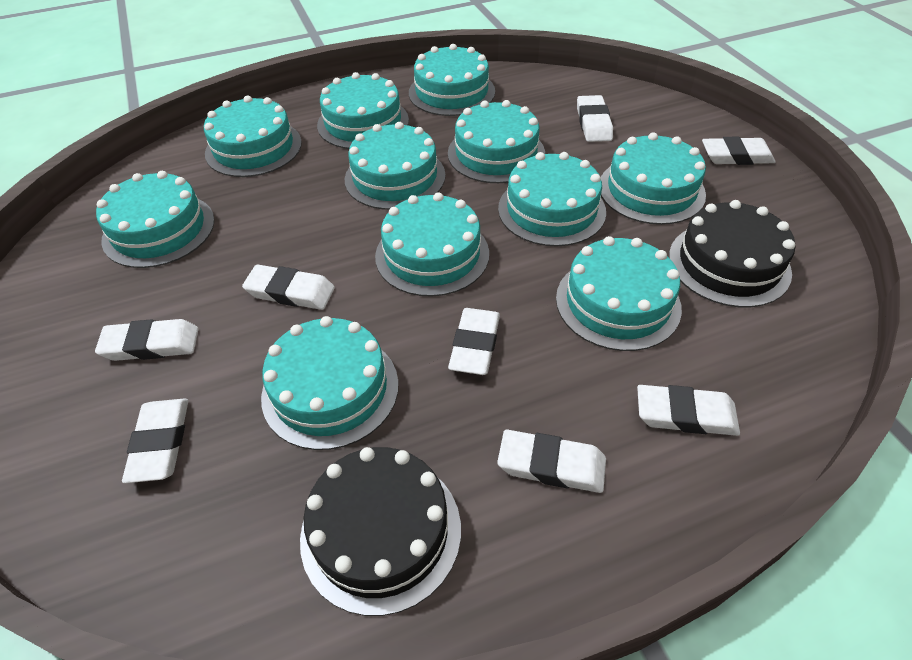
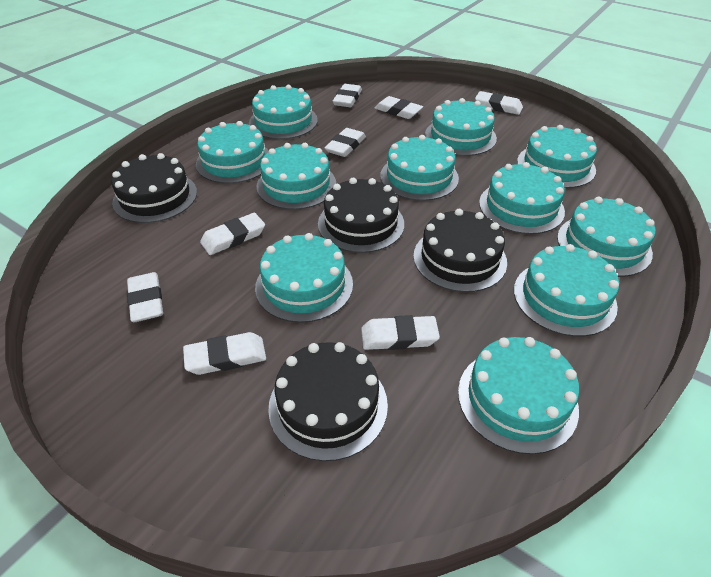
black cake: [300,447,461,616] [669,200,795,307] = 2 -> [111,153,197,223] [268,342,388,461] [318,178,404,253] [413,209,507,292] = 4

